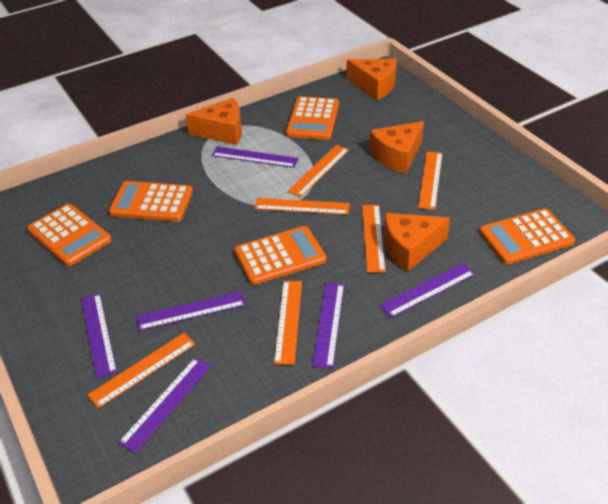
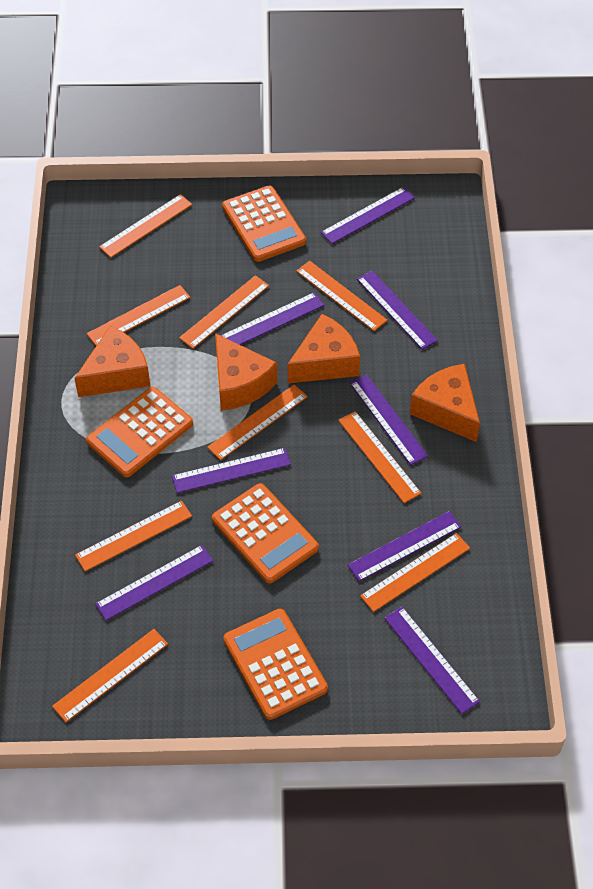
orange calculator: [27,204,112,266] [109,181,193,222] [234,226,327,285] [286,96,339,140] [479,208,575,265] = 5 -> [86,387,193,477] [212,483,319,583] [222,185,306,262] [223,609,328,720] = 4
orange ruler: [87,333,195,409] [255,198,350,215] [274,281,302,365] [288,145,349,197] [362,205,386,273] [418,151,443,210] = 6 -> [52,629,168,722] [75,500,192,571] [87,285,190,346] [99,194,192,258] [179,275,269,349] [207,384,308,460] [296,261,387,331] [338,411,421,503] [360,533,470,612] = 9
purple ruler: [81,293,117,378] [118,358,211,453] [136,292,246,331] [211,147,299,168] [312,283,344,368] [380,263,475,318] = 6 -> [95,545,213,621] [172,448,291,493] [220,292,324,345] [321,187,415,244] [348,511,461,582] [350,375,428,465] [357,271,438,350] [384,607,480,714] = 8

